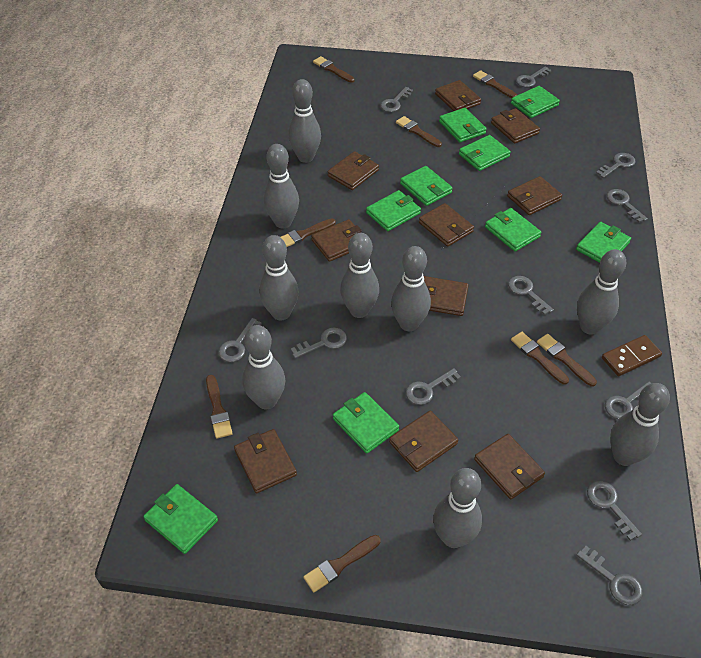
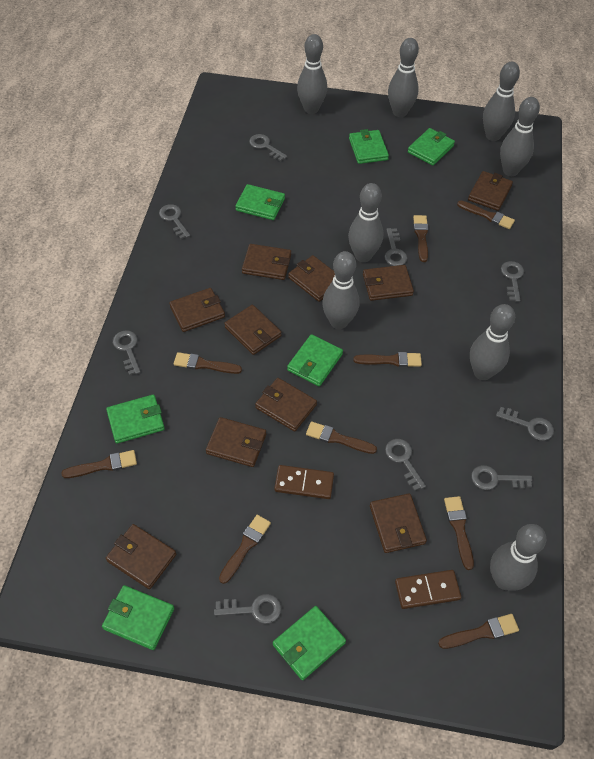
brown brush: [206,375,233,439] [281,219,336,247] [303,535,381,592] [313,56,355,83] [396,116,442,147] [473,70,517,98] [511,332,569,385] [537,334,597,386] = 8 -> [61,450,137,478] [174,352,242,374] [219,515,271,584] [306,421,377,454] [353,352,422,367] [413,215,428,262] [438,614,519,649] [444,496,474,570] [457,201,515,229] = 9
brown domino: [602,335,662,376] = 1 -> [274,465,334,499] [395,570,461,609] = 2
green wallet: [143,484,218,554] [333,392,399,454] [366,190,421,231] [400,166,453,206] [439,108,487,143] [459,135,511,171] [485,208,541,252] [511,86,560,118] [576,222,631,263] = 9 -> [102,585,174,650] [106,395,165,444] [235,184,285,220] [273,606,346,680] [287,334,343,386] [349,129,389,164] [408,128,455,166] = 7
grey bowling pin: [242,325,285,410] [259,235,299,321] [264,144,299,229] [288,79,321,163] [340,233,379,318] [391,246,431,331] [433,468,482,548] [577,249,626,335] [610,383,670,466] = 9 -> [297,34,327,114] [322,251,359,329] [348,183,383,262] [388,38,419,117] [470,304,515,380] [483,62,520,141] [490,524,546,591] [500,97,540,176] = 8
grey key: [218,318,262,362] [291,328,347,359] [380,87,413,112] [406,368,461,405] [508,276,554,315] [516,66,551,88] [576,546,643,605] [587,481,642,541] [596,153,635,178] [605,382,652,419] [607,189,648,223] = 11 -> [113,330,141,375] [159,204,190,239] [214,594,282,624] [249,134,287,161] [384,228,407,266] [385,439,426,491] [471,465,532,490] [496,407,554,441] [501,261,524,302] = 9

